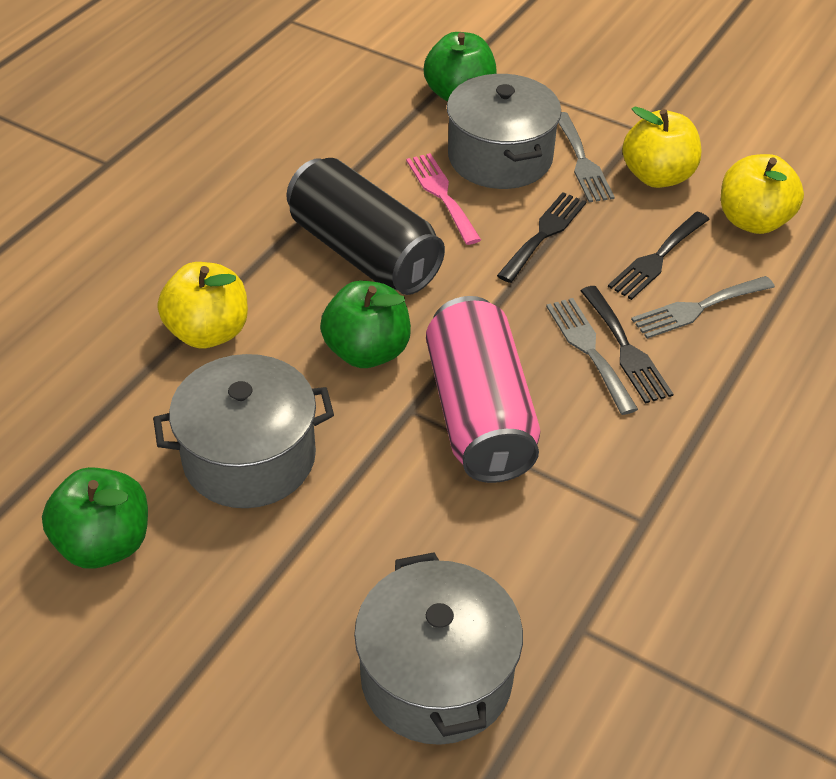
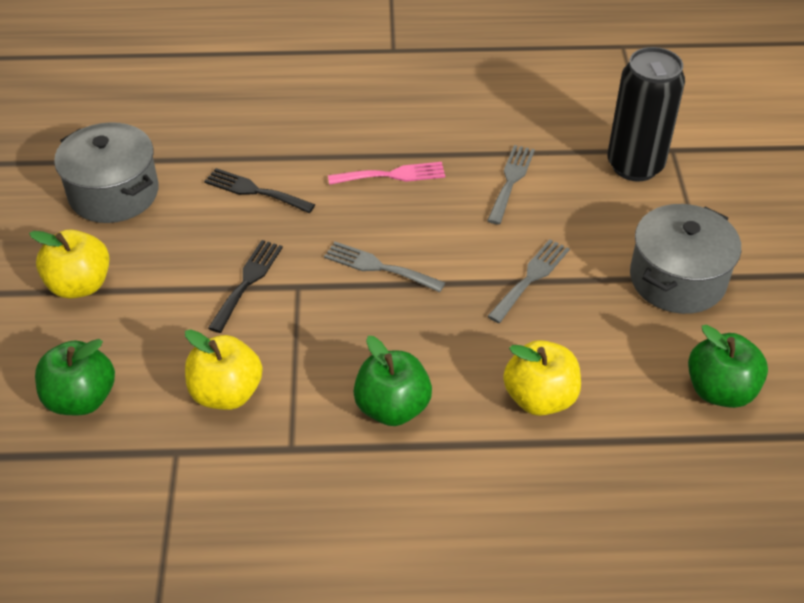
black fork: [497,192,587,283] [580,286,673,404] [608,212,710,300] = 3 -> [204,168,315,213] [208,240,283,333] = 2
grey pot: [153,354,334,508] [354,552,523,745] [447,74,562,189] = 3 -> [54,122,159,223] [630,204,741,314] = 2
pink can: [426,296,540,483] = 1 -> none = 0

